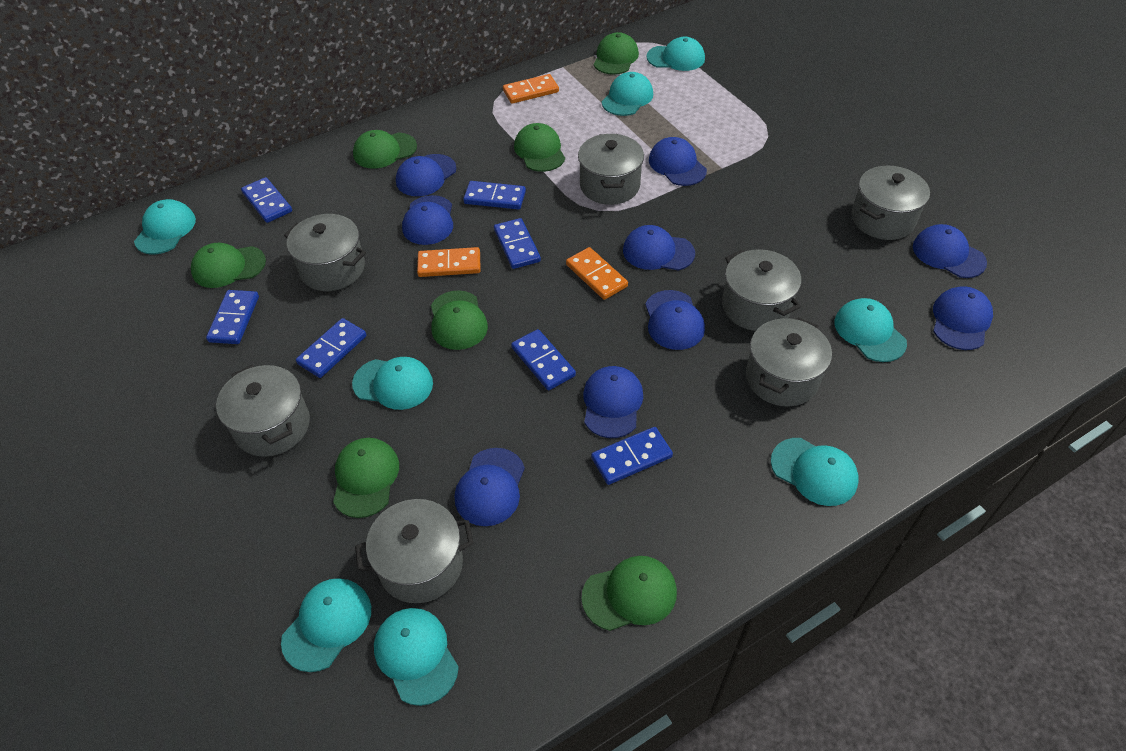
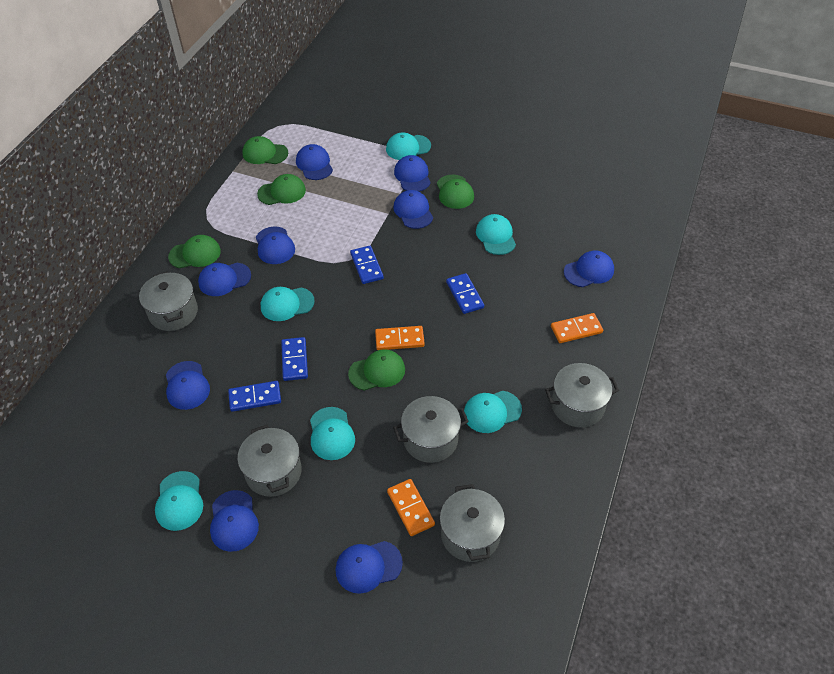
blue domino: [206,290,259,344] [241,177,292,223] [296,318,366,378] [463,181,526,210] [494,218,541,269] [511,329,576,390] [591,427,673,485] = 7 -> [228,381,281,412] [281,337,308,381] [350,246,384,284] [446,273,484,314] = 4
green cap: [191,243,266,288] [333,438,399,518] [353,130,417,169] [431,290,488,350] [514,123,565,172] [581,556,677,631] [594,32,639,75] = 7 -> [168,235,221,268] [242,136,288,164] [257,174,306,205] [348,349,405,391] [437,175,474,209] = 5
grey pot: [216,364,310,457] [284,214,366,291] [355,499,474,603] [578,134,644,205] [722,249,801,331] [746,317,832,407] [851,165,930,240] = 7 -> [139,271,198,331] [237,425,302,497] [393,396,469,463] [440,484,505,562] [545,363,619,428] = 5
turquoise cap: [134,199,196,255] [281,578,371,672] [352,357,433,410] [374,608,459,706] [602,72,653,116] [646,37,705,71] [771,438,859,506] [835,298,907,362] = 8 -> [155,471,203,531] [261,287,315,321] [310,407,355,460] [386,133,431,160] [464,391,522,433] [476,214,516,255] = 6

